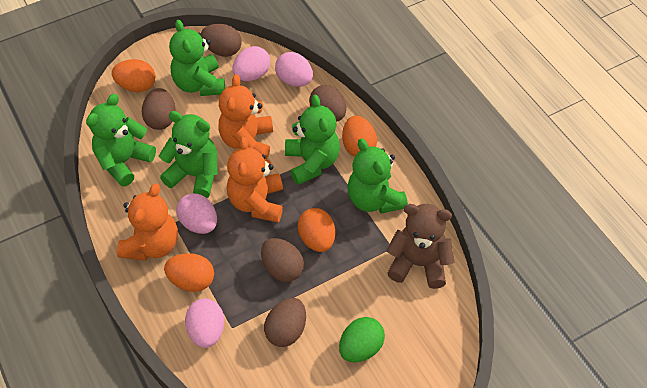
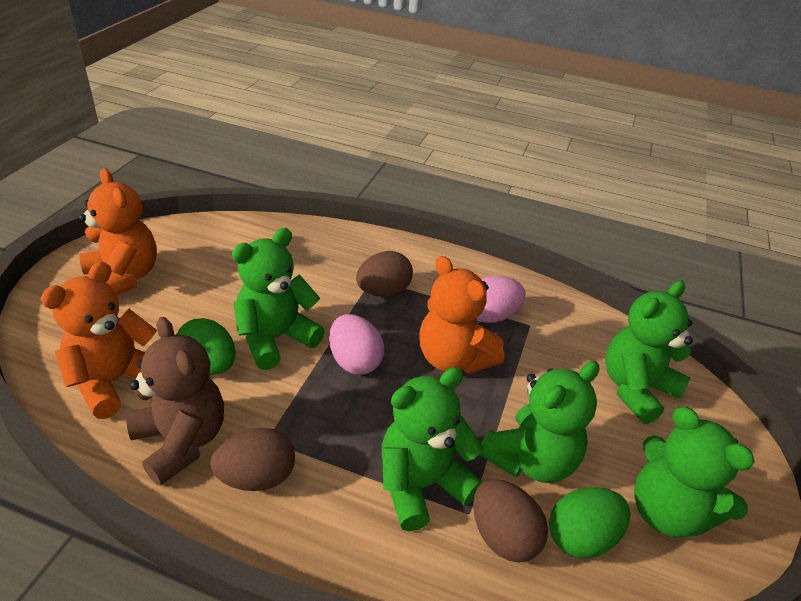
brown egg: [142,88,176,130] [201,24,242,57] [261,238,304,282] [264,298,306,347] [309,85,346,122] = 5 -> [210,428,295,491] [356,251,413,297] [473,479,548,562] = 3
green egg: [339,317,385,362] = 1 -> [176,318,236,375] [549,487,631,559] = 2
orange egg: [112,59,155,92] [164,253,214,292] [298,208,335,252] [342,116,377,157] = 4 -> none = 0
pink egg: [176,193,217,234] [185,298,224,348] [232,46,270,81] [275,52,313,87] = 4 -> [329,314,384,375] [476,276,526,323] = 2

